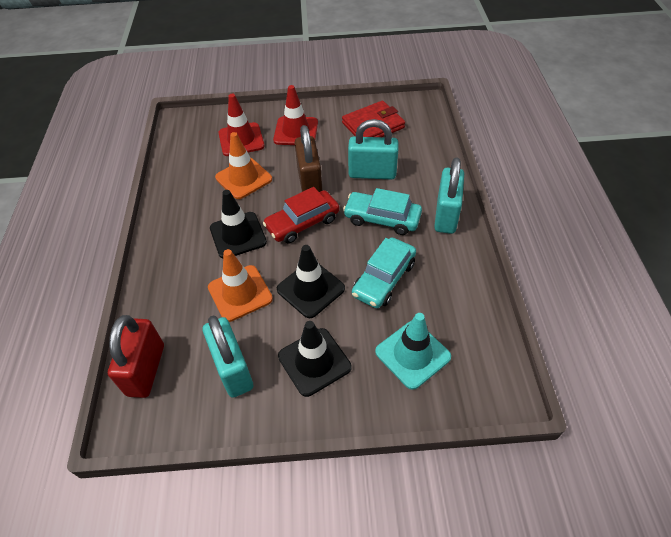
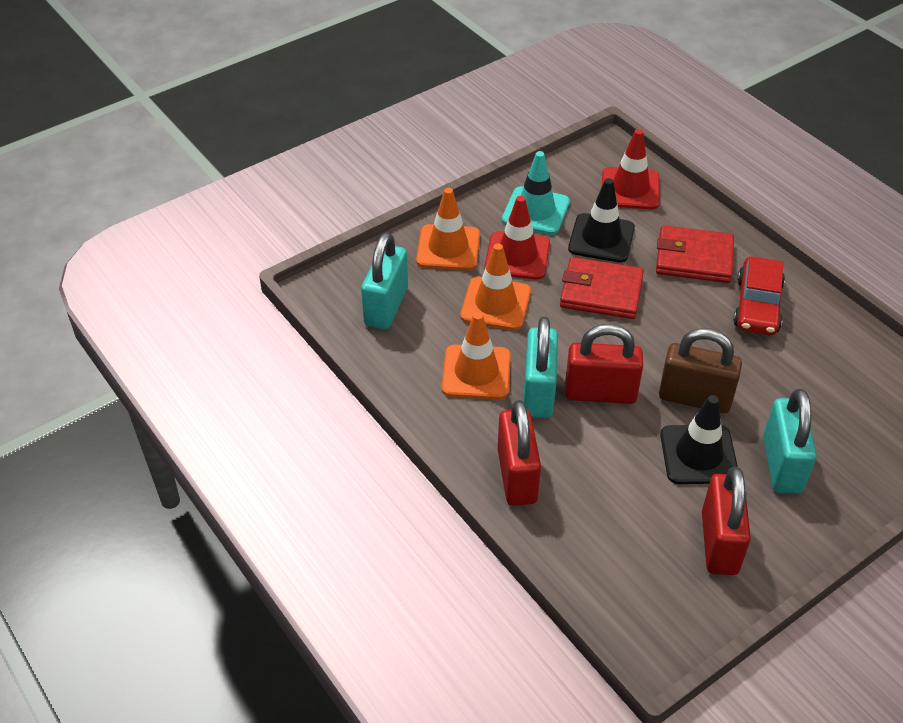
black traffic cone: [210,190,267,259] [277,245,345,318] [278,321,351,397] = 3 -> [568,178,635,263] [660,395,738,484] = 2
orange traffic cone: [208,249,273,322] [215,132,272,199] = 2 -> [416,188,480,270] [442,312,511,399] [460,243,531,330] = 3
red padlock: [108,315,164,398] = 1 -> [498,400,541,506] [565,324,643,404] [702,467,751,575] = 3
red wallet: [342,101,405,137] = 1 -> [560,257,644,319] [656,225,734,283] = 2
turquoise car: [343,188,422,235] [352,238,416,308] = 2 -> none = 0

